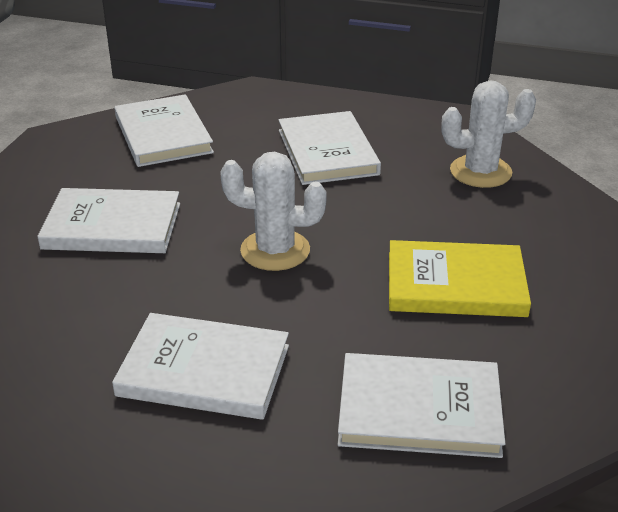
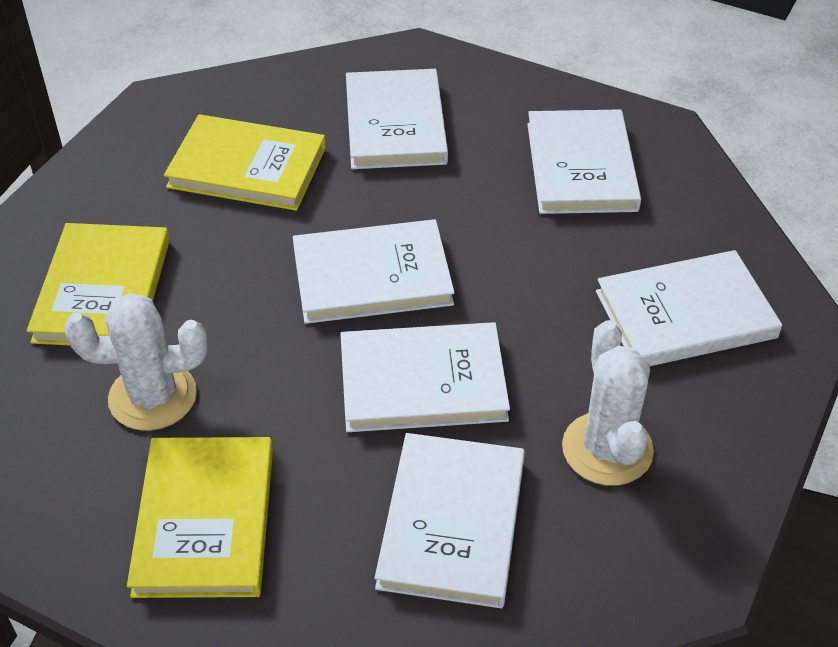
white book: [37,188,180,253] [112,313,289,420] [115,94,214,167] [279,111,381,185] [338,353,505,458] = 5 -> [293,219,455,324] [341,322,510,432] [346,69,448,169] [375,433,525,608] [527,109,641,214] [596,250,782,366] = 6
yellow book: [389,240,531,317] = 1 -> [27,223,170,345] [127,437,273,598] [164,114,326,211] = 3

